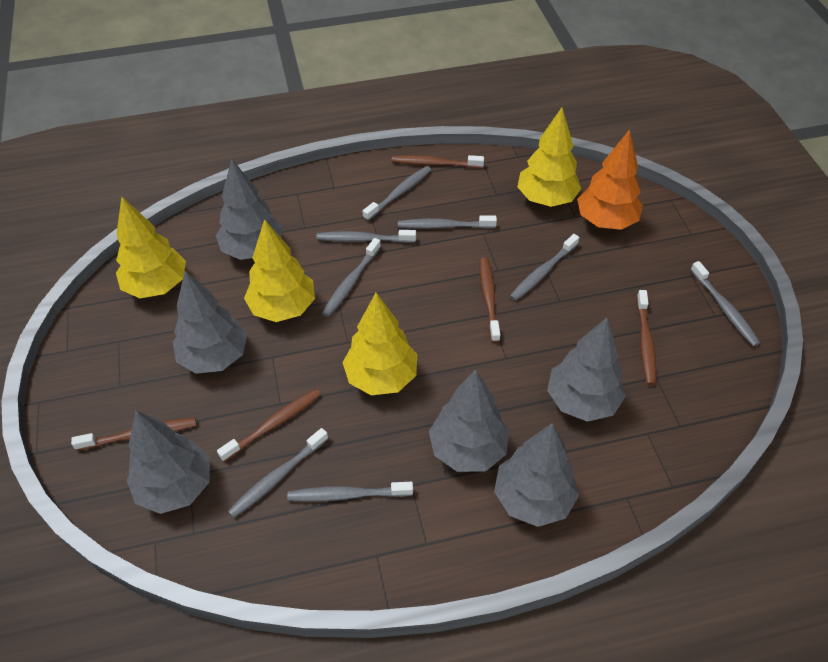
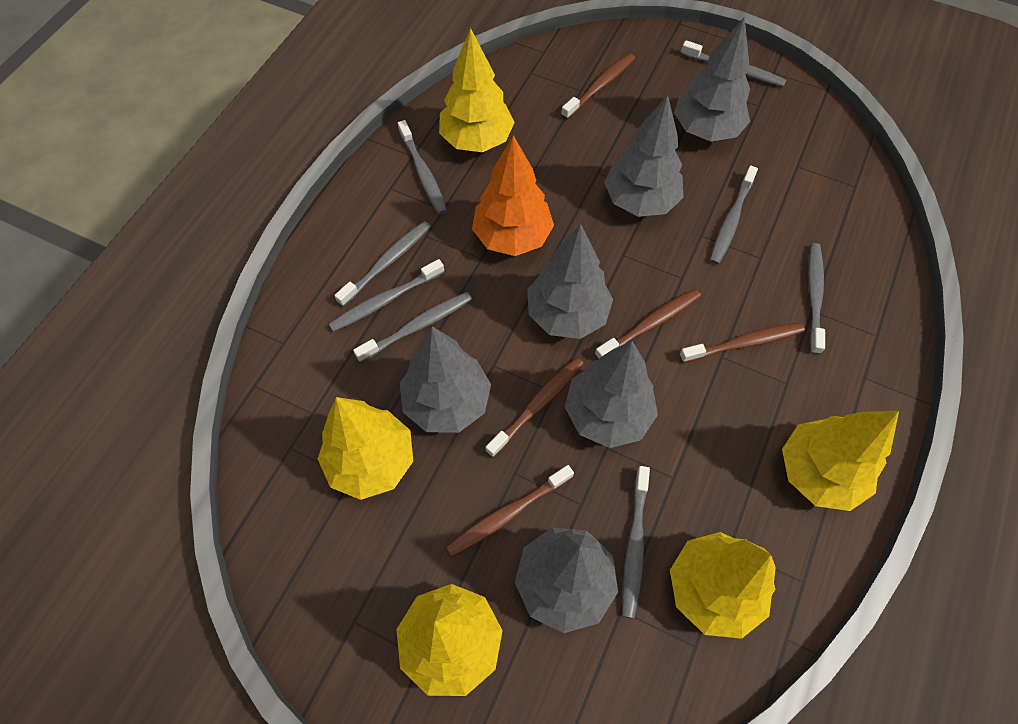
yellow tree: [116,196,186,298] [244,219,315,322] [342,293,417,395] [517,108,582,207] = 4 -> [318,397,413,500] [396,584,503,696] [439,28,515,152] [670,532,776,639] [782,411,899,511] = 5

